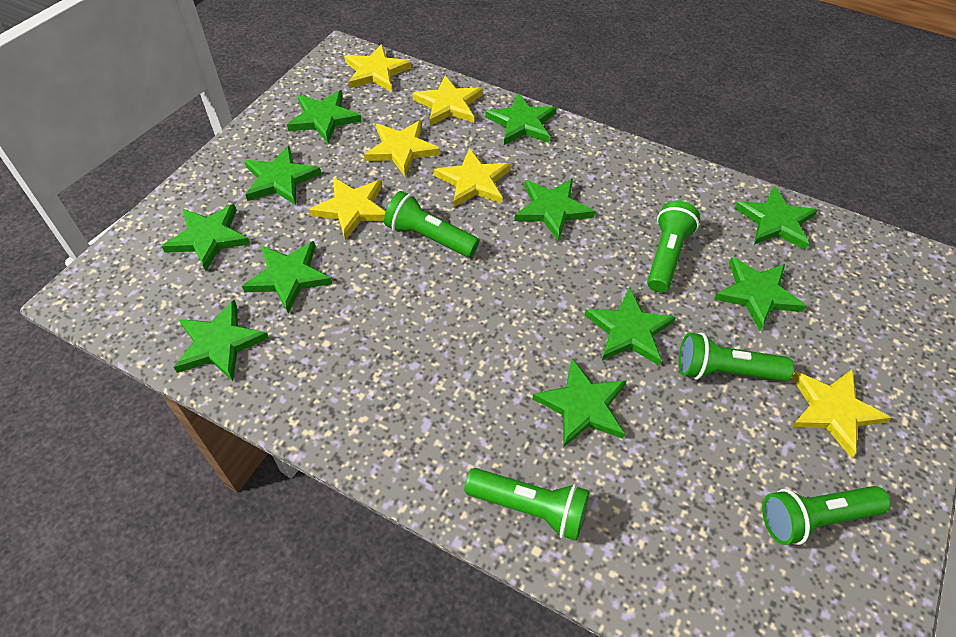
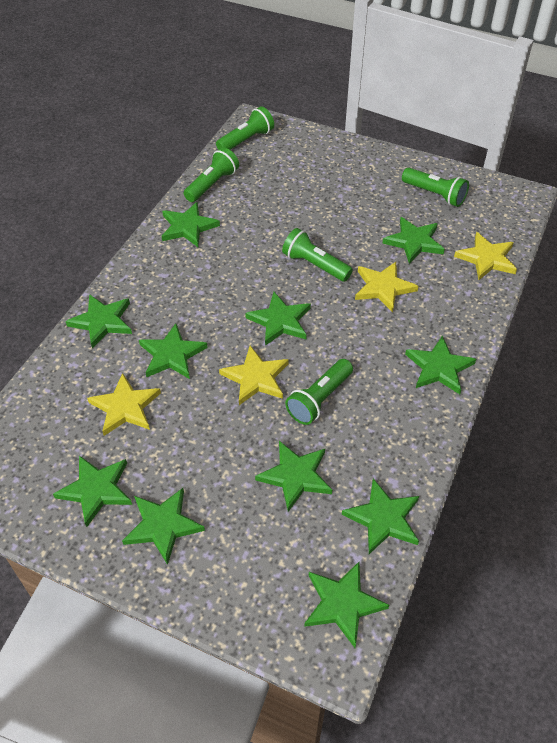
yellow star: [309,177,386,240] [344,44,412,92] [364,120,440,176] [412,75,483,126] [434,148,511,207] [792,370,891,458] = 6 -> [87,373,161,436] [219,346,289,405] [355,262,419,313] [454,232,517,280] = 4

